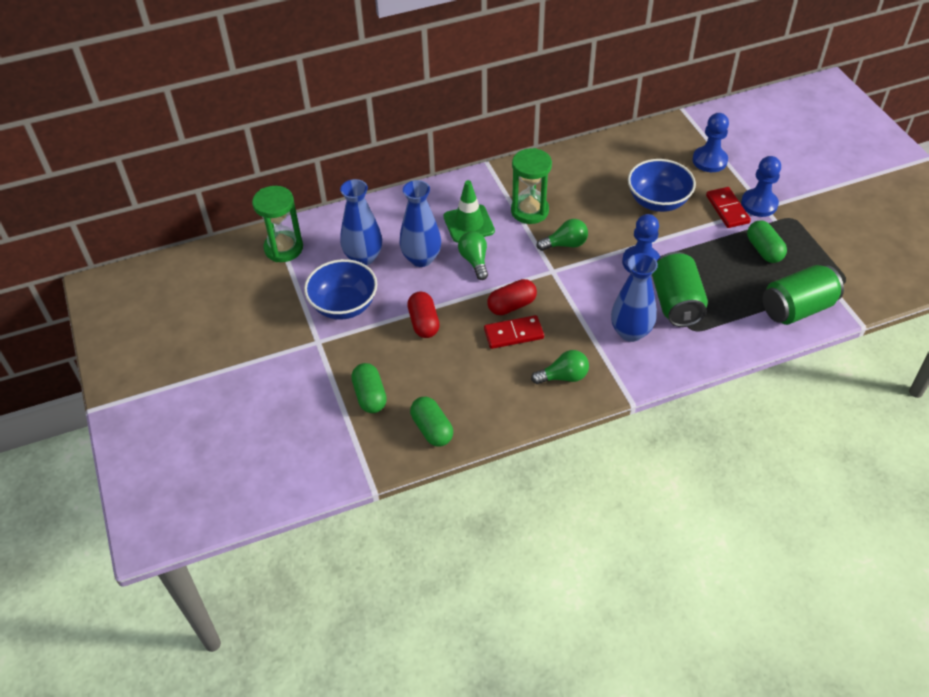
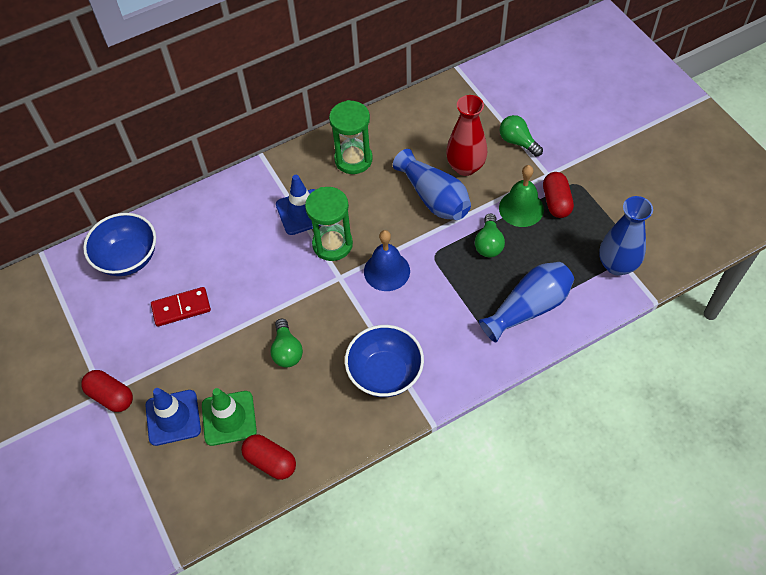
blue bell: none = 0 -> [364,230,410,291] = 1
blue pawn: [622,214,660,273] [692,113,729,172] [741,156,781,217] = 3 -> none = 0
blue traffic cone: none = 0 -> [145,388,201,446] [276,175,321,235] = 2
green bell: none = 0 -> [499,165,544,227] = 1
green can: [652,252,708,327] [763,265,844,325] = 2 -> none = 0
green capsule: [351,363,387,413] [410,397,453,447] [747,220,787,263] = 3 -> none = 0
red capsule: [407,292,440,338] [487,279,537,315] = 2 -> [81,370,133,412] [241,434,296,480] [543,172,574,218] = 3
red domino: [484,315,544,349] [706,187,751,228] = 2 -> [151,287,211,327] = 1
red vase: none = 0 -> [446,95,487,176] = 1

